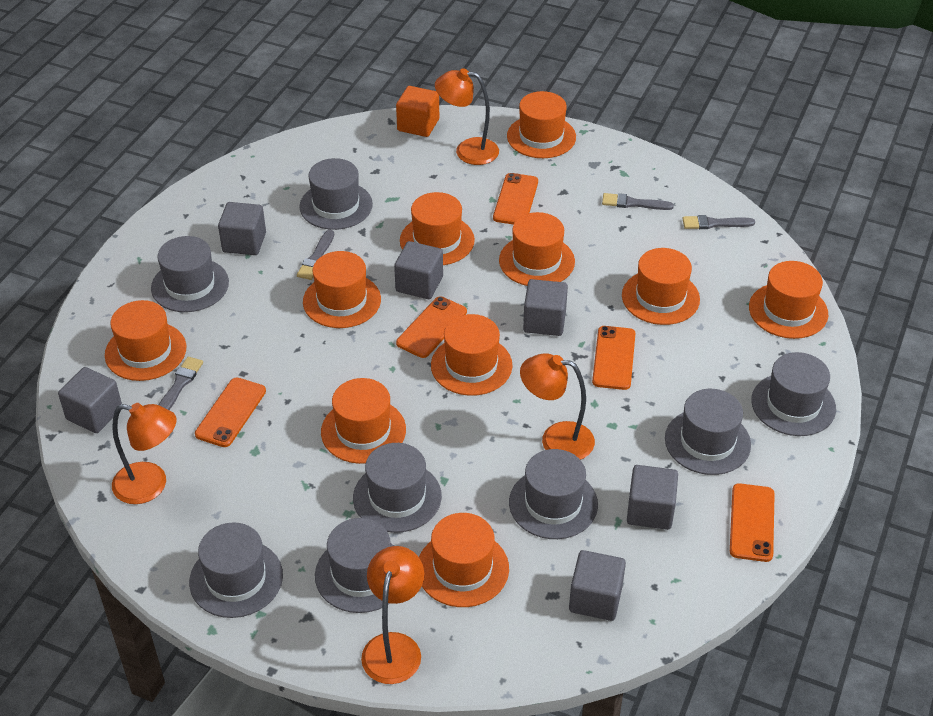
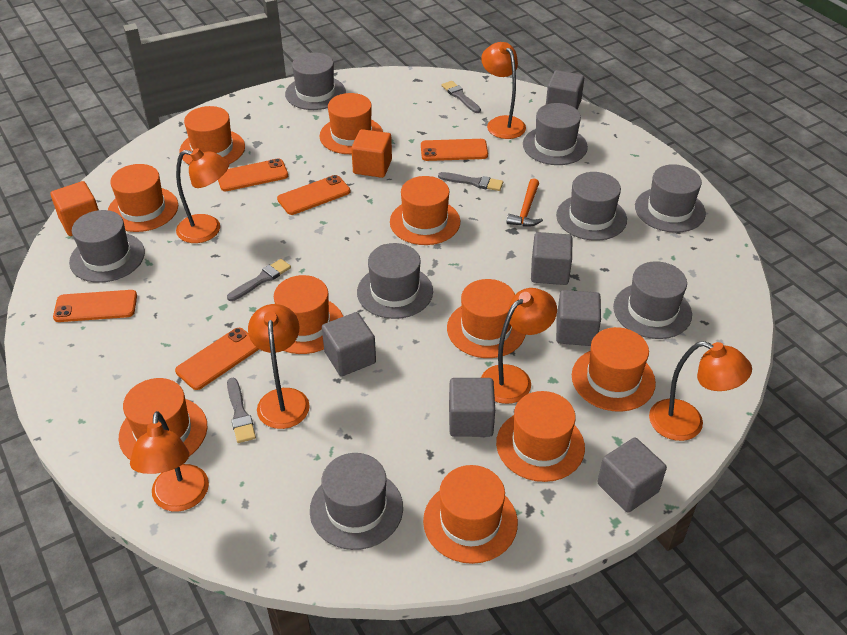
orange cube: [396,86,439,137] = 1 -> [50,181,99,236] [351,129,392,178] = 2
orange hammer: none = 0 -> [507,178,543,226] = 1
orange lamp: [112,403,177,504] [361,546,424,684] [435,68,499,165] [520,353,595,460] = 4 -> [130,411,209,512] [176,148,229,243] [248,304,310,429] [481,42,526,139] [481,288,557,404] [649,341,752,441] = 6

